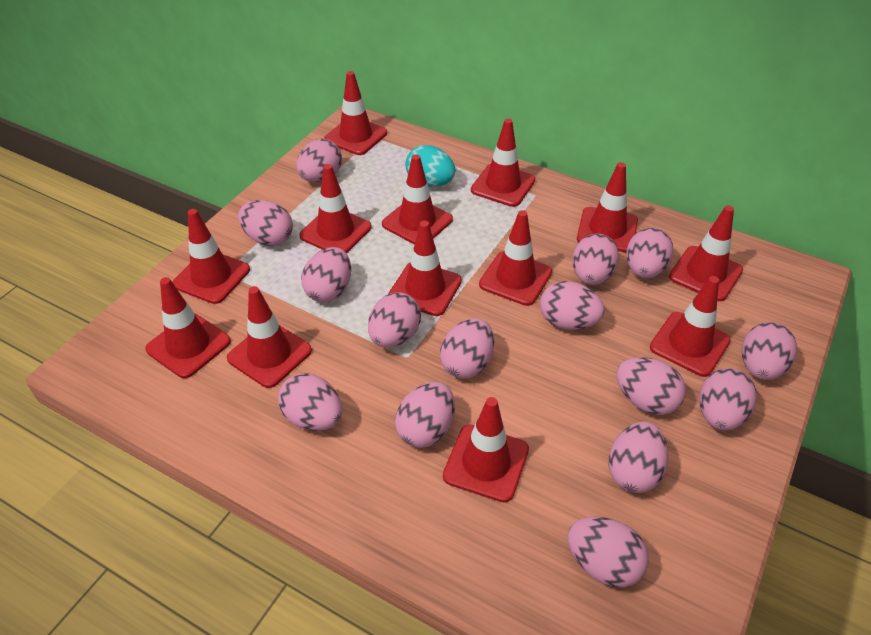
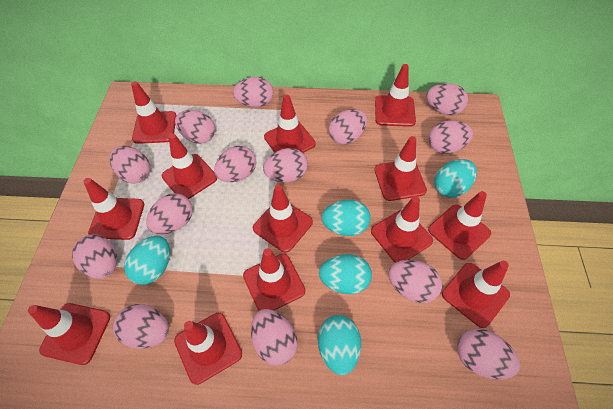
pink egg: [238,200,293,246] [278,373,343,431] [296,139,342,182] [301,247,351,302] [368,292,421,348] [395,382,455,448] [440,318,494,379] [540,281,605,330] [568,517,649,588] [573,234,619,285] [608,421,669,493] [617,357,686,415] [626,228,674,278] [700,368,757,430] [742,322,797,380] = 15 -> [72,234,117,279] [109,146,150,184] [113,304,169,349] [146,193,193,234] [175,110,215,144] [214,146,256,182] [233,77,273,107] [251,309,297,366] [263,148,308,182] [329,109,367,144] [388,260,442,303] [426,83,468,115] [428,120,473,154] [457,329,520,380] = 14
turquoise egg: [405,145,455,187] = 1 -> [124,236,170,285] [318,315,361,375] [319,254,372,294] [321,200,371,236] [434,159,477,198] = 5

